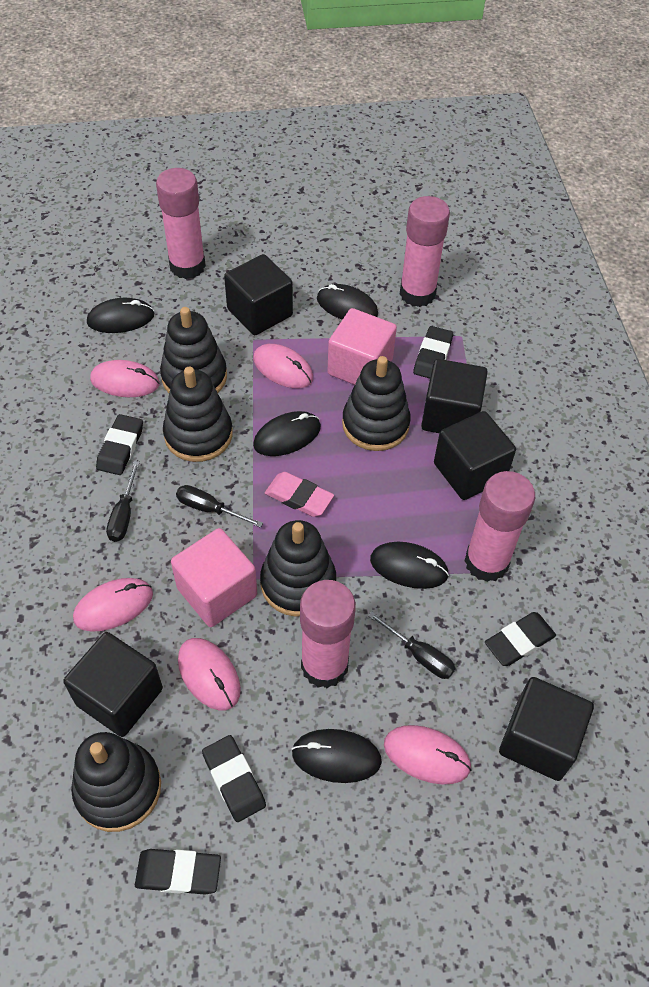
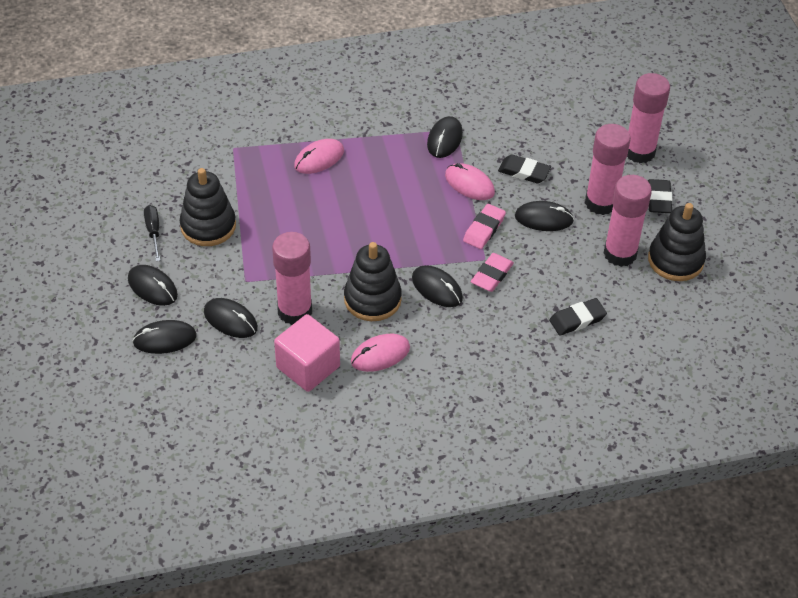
black cube: [63,632,163,737] [224,254,293,335] [421,359,488,433] [434,411,516,500] [499,677,594,781] = 5 -> none = 0
black eraser: [96,414,143,475] [135,849,221,895] [202,735,266,822] [413,326,453,378] [485,612,556,666] = 5 -> [498,154,551,183] [549,298,607,336] [648,179,672,213] = 3
black mouse: [87,298,154,333] [253,411,321,456] [292,729,382,783] [317,284,378,320] [370,542,449,589] = 5 -> [128,265,178,306] [132,320,197,354] [204,298,258,338] [412,265,463,307] [427,116,463,158] [515,201,574,231] = 6
black screwdriver: [106,461,140,542] [176,485,263,528] [368,611,455,679] = 3 -> [144,205,160,261] = 1
black stacking toy: [71,732,161,832] [160,307,227,393] [163,367,233,462] [260,520,336,617] [342,356,411,451] = 5 -> [180,168,236,246] [344,242,402,321] [648,203,706,281] = 3
pink cube: [171,528,257,627] [327,308,397,385] = 2 -> [274,314,340,392] = 1
pink eraser: [265,472,334,517] = 1 -> [463,204,506,249] [471,253,514,292] = 2
pink mouse: [73,578,153,632] [90,360,160,397] [178,638,241,710] [253,344,313,388] [384,725,471,784] = 5 -> [294,139,344,174] [351,334,410,372] [445,163,495,200] = 3

